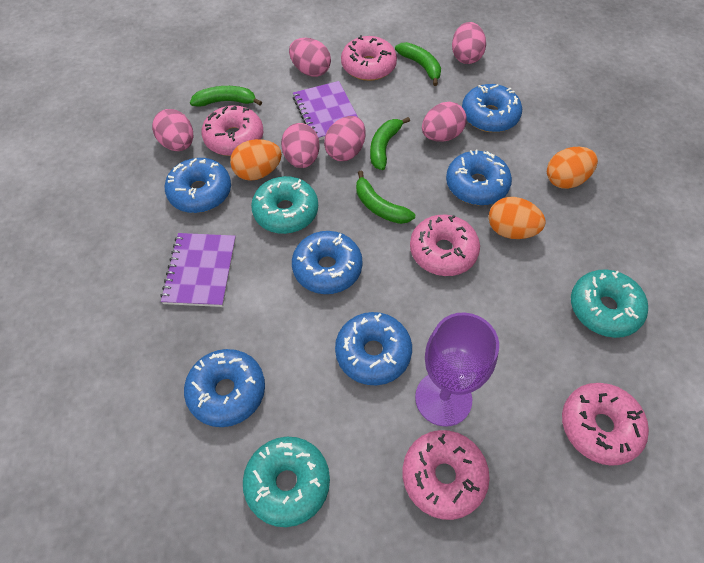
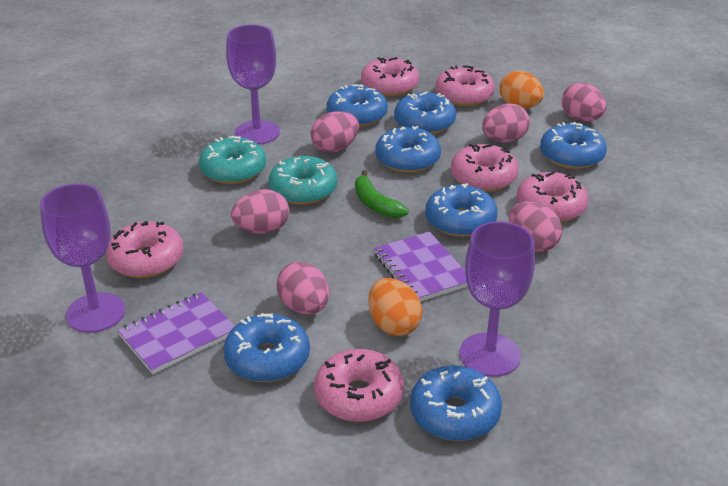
blue donut: [165,158,231,213] [184,349,265,427] [292,231,363,294] [335,312,412,385] [446,150,512,205] [462,84,522,132] = 6 -> [223,313,310,382] [327,84,388,127] [375,126,441,173] [394,91,456,134] [410,366,502,441] [425,183,498,237] [540,122,607,169] = 7
green banana: [190,86,262,107] [356,171,415,224] [370,117,410,170] [395,42,441,86] = 4 -> [355,170,409,218] = 1
orange egg: [230,139,282,181] [489,197,546,239] [547,147,598,189] = 3 -> [368,278,422,336] [500,71,544,109] = 2
pink donut: [201,105,263,156] [341,35,397,81] [402,430,490,520] [410,215,480,276] [562,383,649,466] = 5 -> [106,221,184,278] [314,349,404,422] [361,57,419,96] [435,65,495,106] [451,144,519,192] [517,171,588,222] = 6
purple goblet: [415,312,499,427] = 1 -> [40,183,125,333] [226,25,280,145] [459,221,535,377] = 3
turquoise donut: [243,436,330,527] [251,176,318,234] [571,269,648,338] = 3 -> [199,136,266,184] [269,156,337,205] = 2

